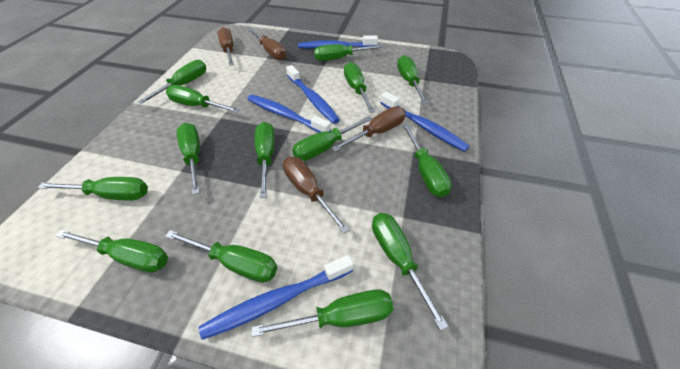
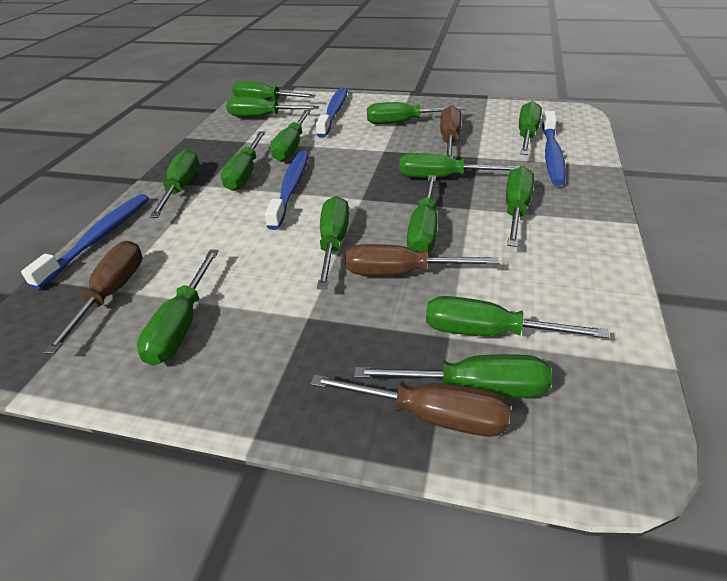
blue toothbrush: [199,255,354,340] [247,95,331,133] [286,65,340,124] [298,35,378,49] [380,92,470,152] = 5 -> [21,194,149,289] [265,151,309,230] [316,87,348,138] [542,111,566,186] = 4

